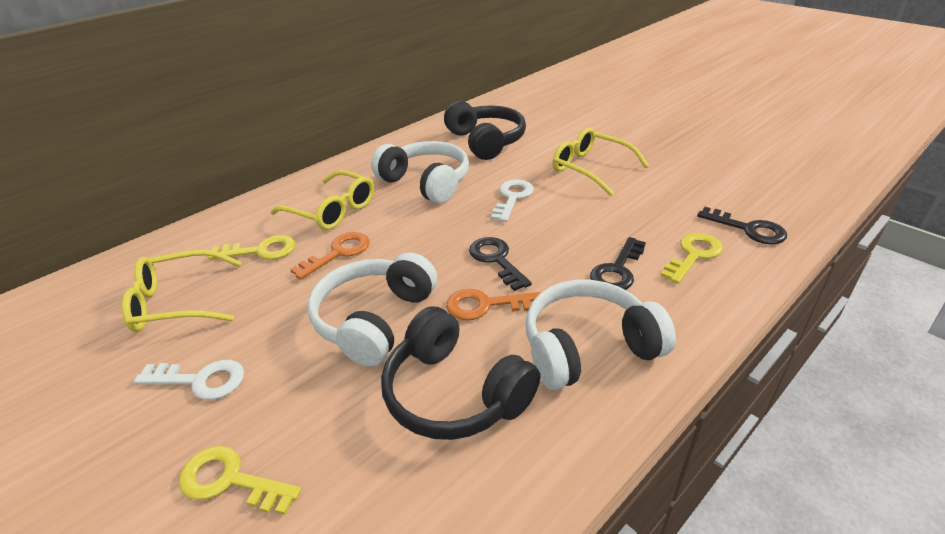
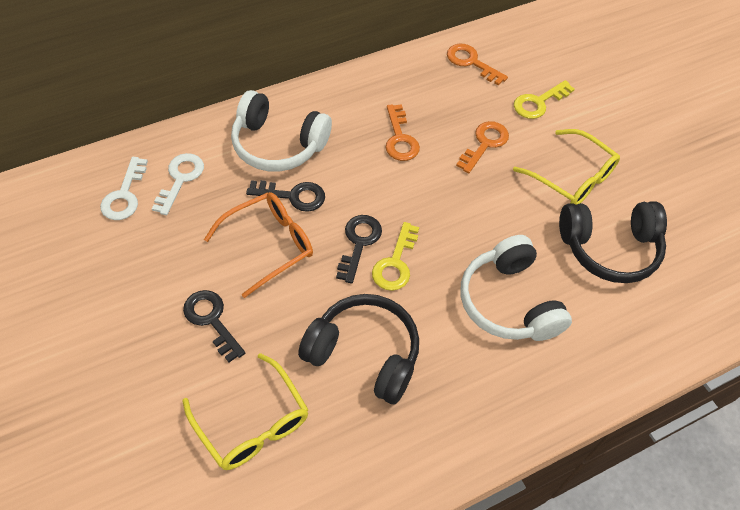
orange glasses: none = 0 -> [204,192,313,298] = 1
orange key: [290,232,370,280] [446,289,541,320] = 2 -> [386,104,420,161] [447,44,508,86] [456,121,509,173] = 3
white headphones: [308,252,437,367] [371,141,469,204] [526,280,676,390] = 3 -> [231,90,332,172] [461,235,572,341] = 2
yellow glasses: [122,250,241,332] [271,170,374,230] [553,128,649,196] = 3 -> [183,353,309,470] [513,129,620,205] = 2
yellow key: [179,446,302,515] [208,235,296,260] [661,233,723,284] = 3 -> [372,222,419,291] [514,80,575,119] = 2

